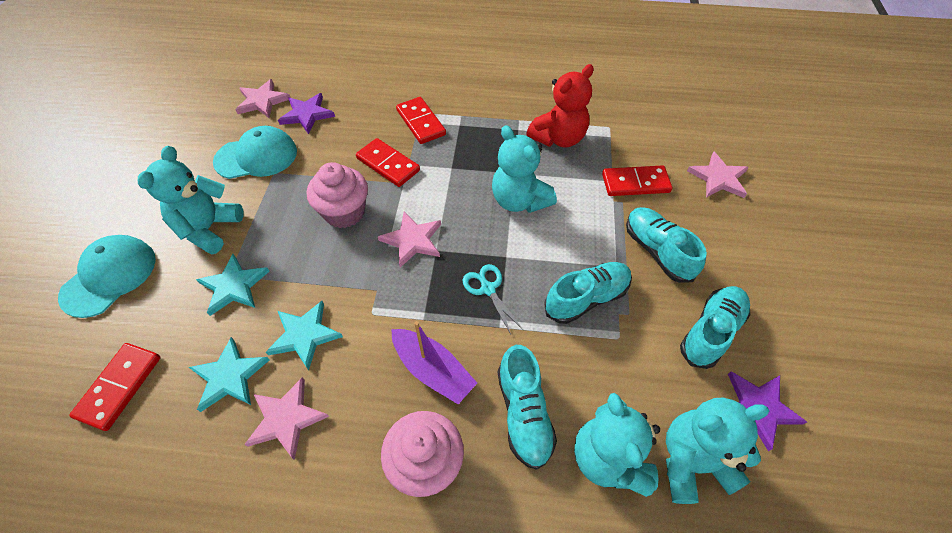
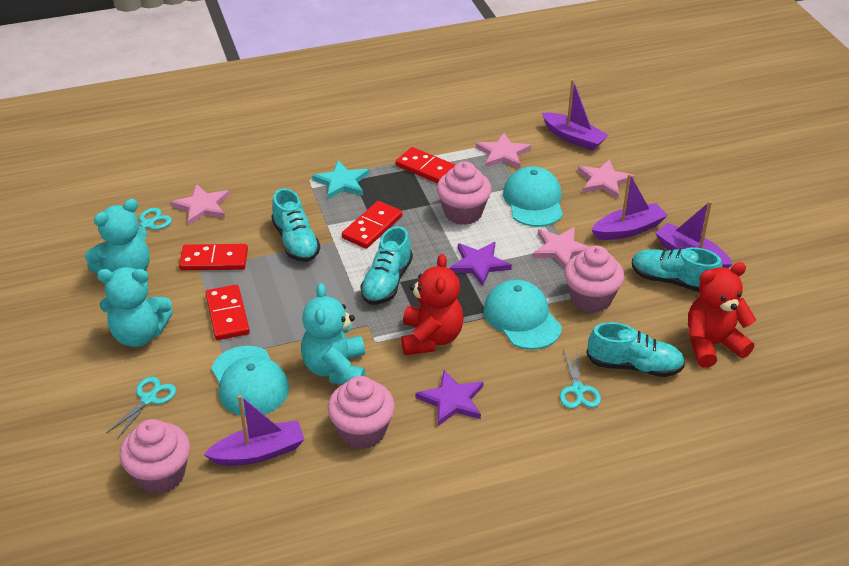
pink cupcake: [307,162,368,228] [381,411,464,497] = 2 -> [120,419,190,494] [328,376,395,449] [437,161,492,225] [564,245,624,313] = 4
purple boat: [391,321,477,404] = 1 -> [204,395,305,466] [542,79,609,151] [592,174,668,240] [655,201,733,268] = 4
red teddy bear: [526,64,594,147] = 1 -> [401,254,464,355] [688,262,756,368] = 2
turquoise cap: [58,235,156,318] [213,126,297,179] = 2 -> [211,346,289,416] [483,280,562,350] [503,166,563,227] = 3
turquoise scissors: [463,264,523,334] = 1 -> [103,208,172,243] [106,377,176,439] [560,349,601,409] = 3
turquoise star: [189,337,269,412] [196,254,269,316] [266,301,343,370] = 3 -> [312,160,369,200] = 1
turquoise teddy bear: [138,146,243,255] [492,125,557,213] [574,393,660,497] [666,398,769,504] = 4 -> [85,199,150,274] [97,267,173,347] [301,283,365,385] = 3

